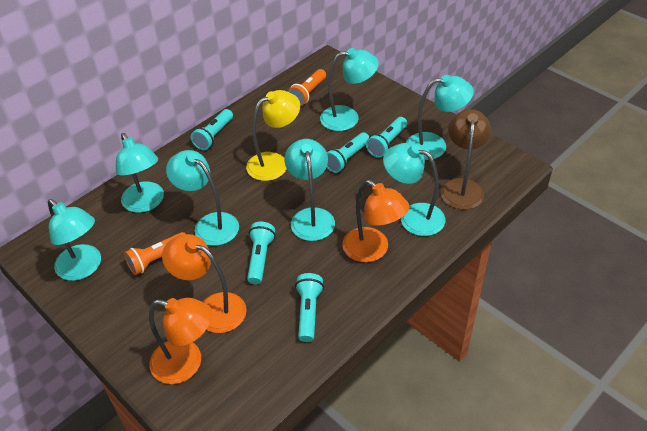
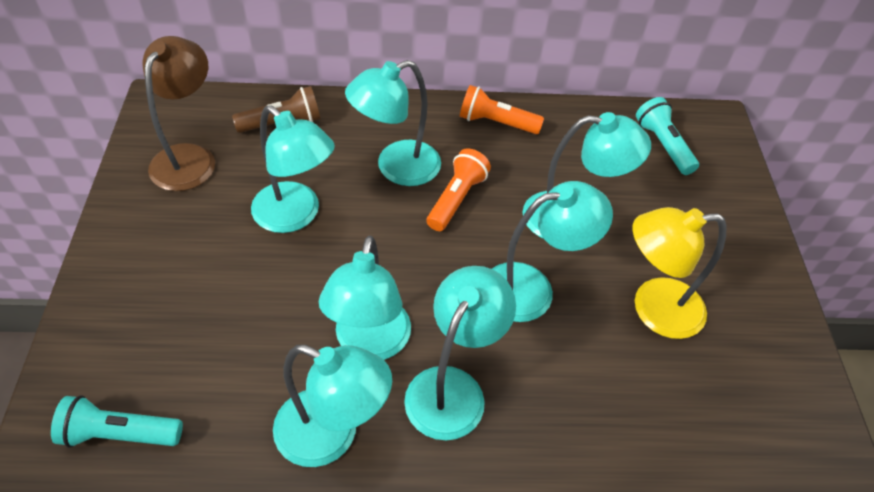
brown flashlight: none = 0 -> [232,86,320,133] = 1
orange lamp: [149,298,212,384] [162,234,247,333] [342,180,409,262] = 3 -> none = 0
turquoise flashlight: [191,109,233,150] [247,222,276,285] [295,273,324,342] [327,132,369,173] [366,117,407,158] = 5 -> [51,395,183,448] [636,97,699,175] = 2

